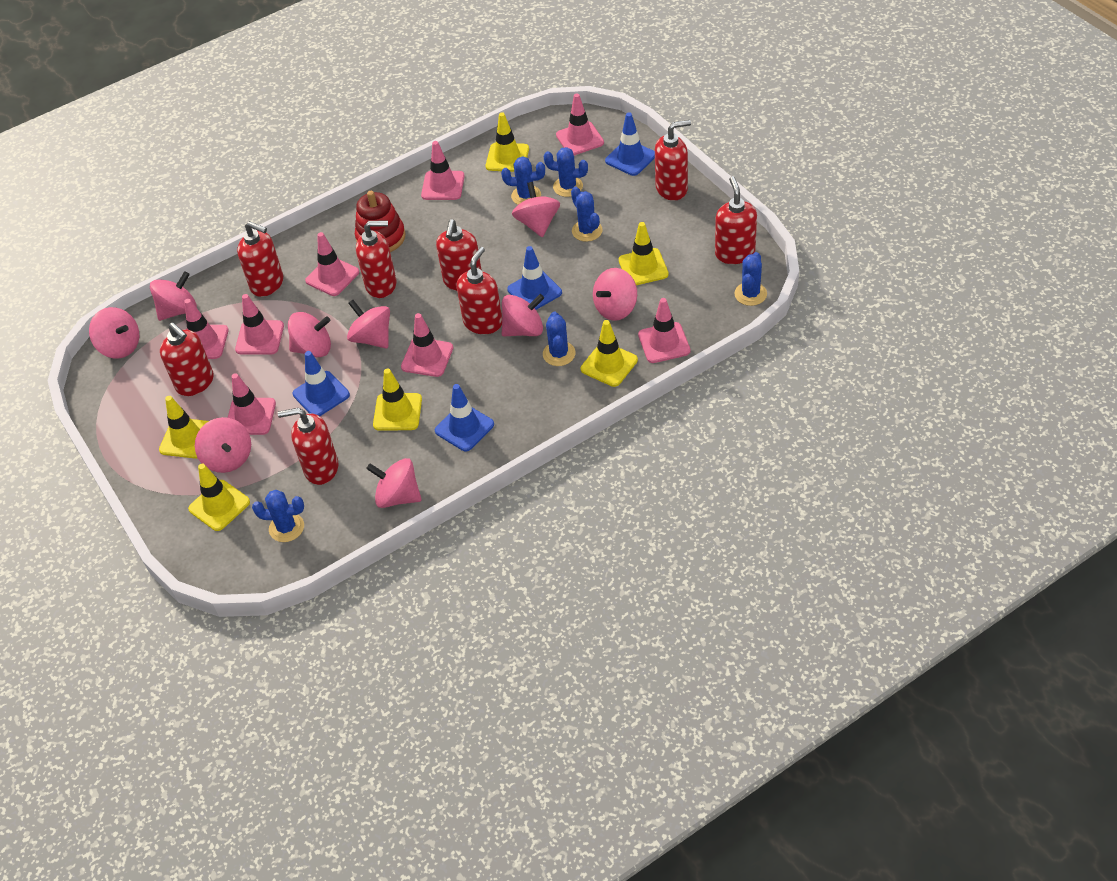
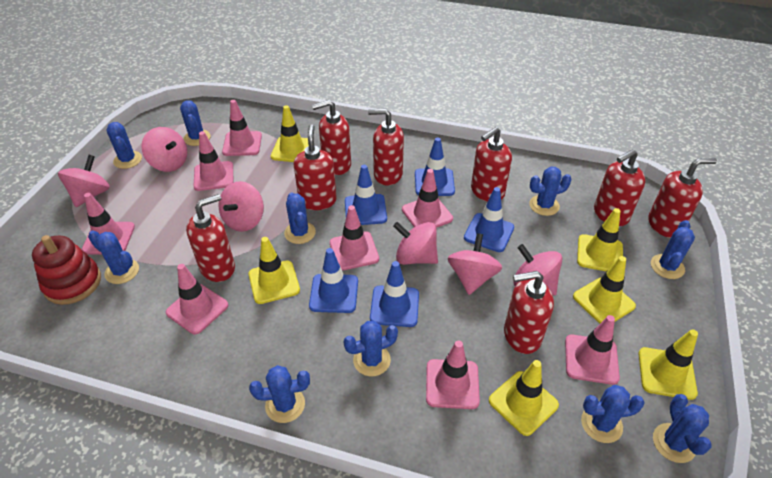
blue cactus: [252,490,304,542] [501,156,545,205] [543,311,576,366] [544,147,588,197] [571,187,603,242] [734,252,767,306] = 6 -> [88,230,139,284] [107,122,142,169] [180,100,211,146] [249,365,310,423] [284,193,316,244] [343,321,398,376] [529,167,571,216] [581,385,645,443] [651,220,695,279] [653,394,712,463] = 10
blue traffic cone: [293,351,350,416] [435,384,494,451] [507,246,562,310] [605,112,655,176] = 4 -> [309,248,358,313] [345,165,387,225] [370,261,419,327] [415,137,455,196] [464,187,514,252] = 5
pink spinning top: [89,307,139,359] [150,271,197,321] [195,417,251,473] [288,312,331,357] [347,300,390,348] [366,458,422,508] [502,294,544,336] [512,182,560,237] [593,268,637,321] = 9 -> [58,155,110,207] [141,127,187,172] [218,181,264,232] [393,222,438,265] [448,233,502,295] [513,244,562,296] = 6

